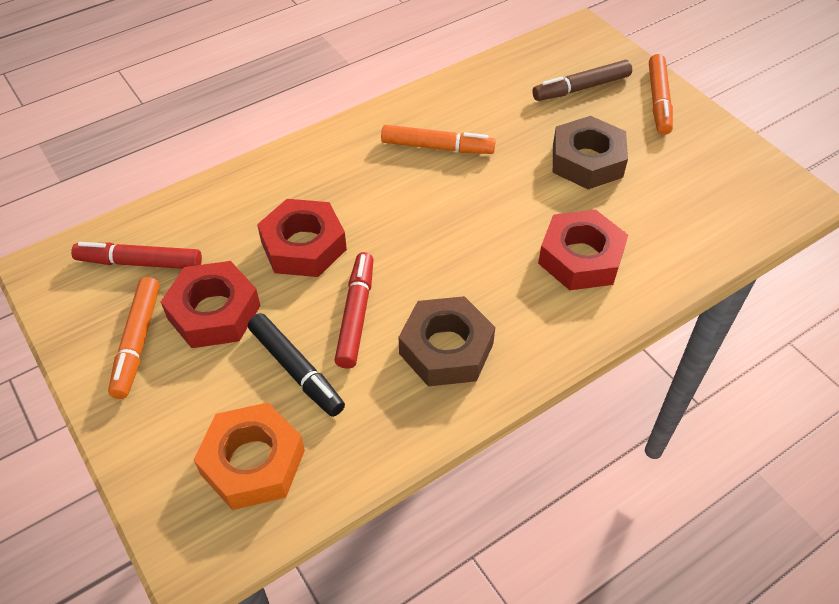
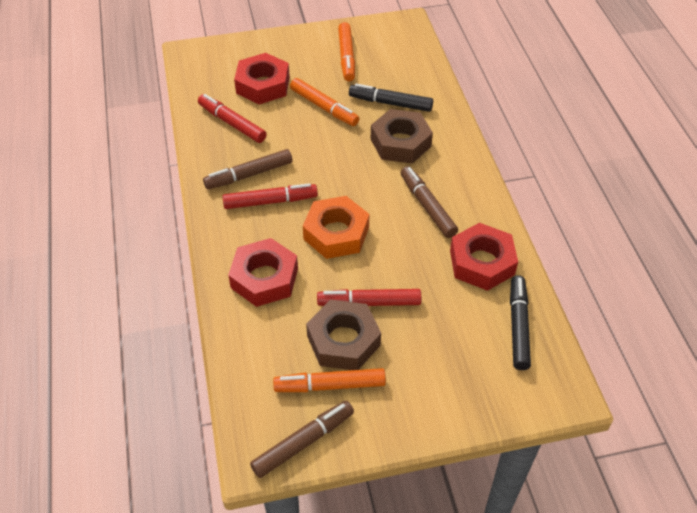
black marker: [248,313,345,417] = 1 -> [349,84,433,112] [510,275,531,370] = 2
brown marker: [532,60,632,101] = 1 -> [203,149,292,189] [250,401,354,478] [400,166,458,238] = 3
red marker: [71,242,202,269] [334,252,374,369] = 2 -> [198,94,267,143] [223,183,318,209] [317,289,421,306] = 3

